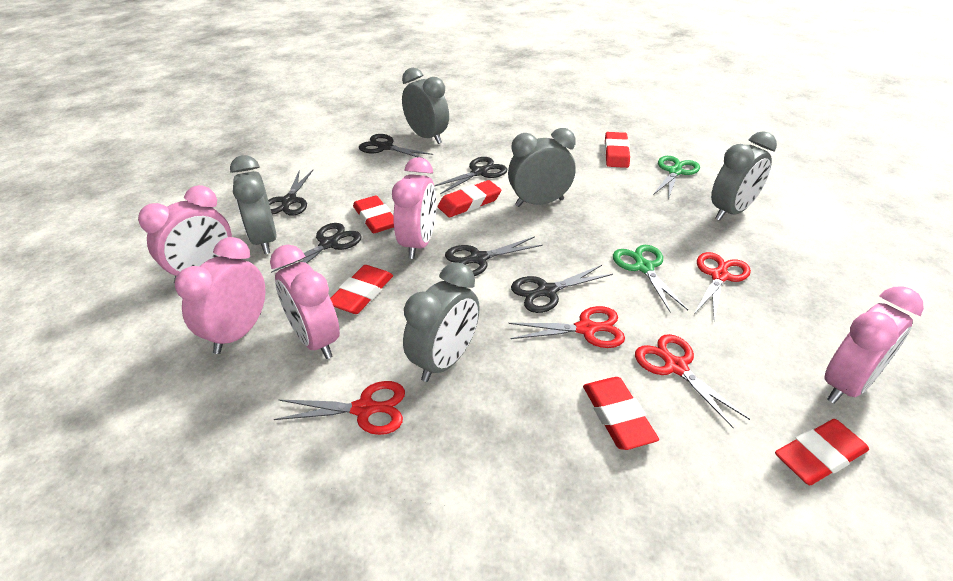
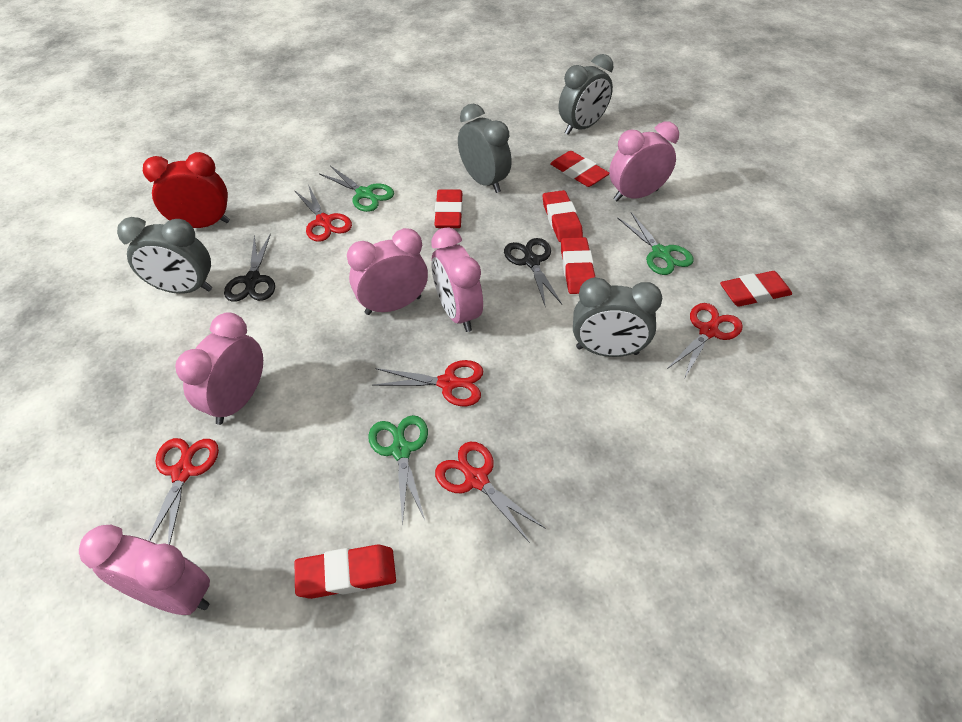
black scissors: [268,170,313,216] [271,223,362,273] [359,134,433,159] [434,157,507,194] [445,237,543,276] [511,265,613,313] = 6 -> [224,233,275,302] [504,238,562,305] = 2
green scissors: [613,245,688,313] [653,156,700,199] = 2 -> [319,166,394,212] [368,415,428,526] [617,212,694,275] = 3
grey clock: [230,155,277,254] [402,68,449,144] [403,262,480,382] [508,128,576,207] [711,131,777,221] = 5 -> [117,217,212,294] [458,104,512,193] [559,54,613,135] [573,277,662,357] = 4
red clock: none = 0 -> [143,152,230,228] = 1
red scissors: [274,381,405,435] [509,306,625,348] [635,334,750,429] [694,252,751,320] = 4 -> [148,438,219,545] [294,185,352,242] [372,360,483,406] [435,442,546,543] [667,303,743,379] = 5

